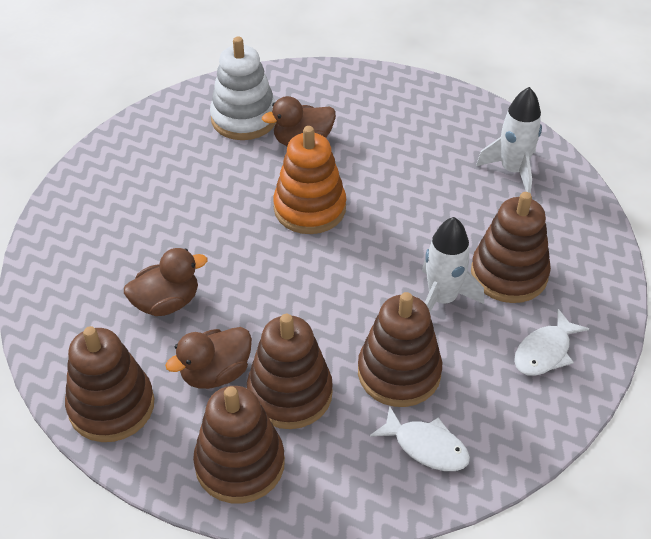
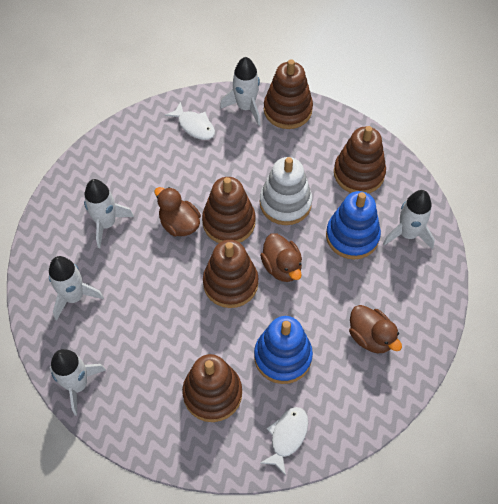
blue stacking toy: none = 0 -> [254,316,313,384] [326,191,381,260] = 2
orange stacking toy: [273,126,346,234] = 1 -> none = 0
white rocket: [422,217,484,312] [476,87,542,194] = 2 -> [49,256,104,320] [50,349,106,416] [84,179,134,248] [220,57,260,126] [383,190,435,249] = 5

